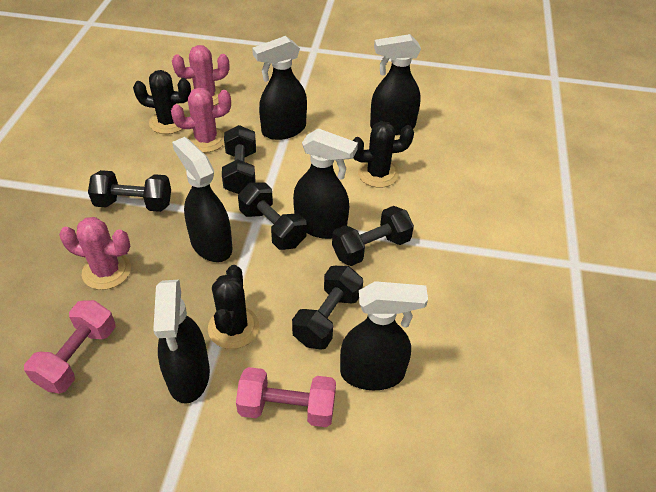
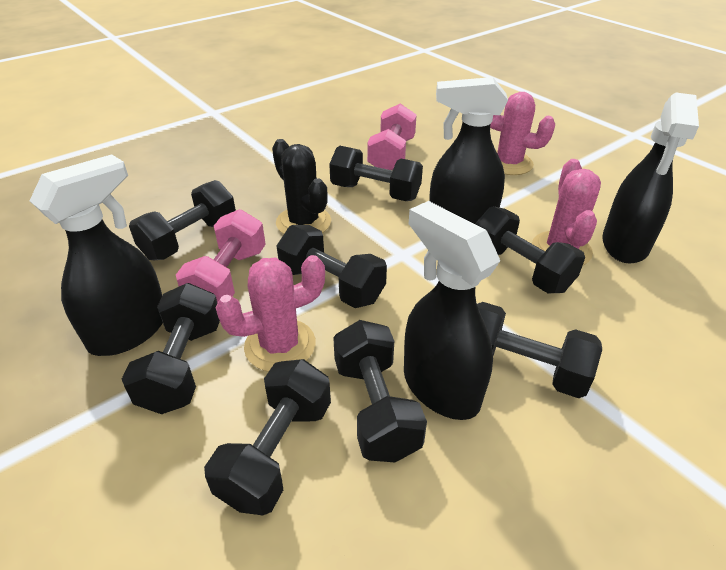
black cactus: [133,70,191,134] [208,265,259,349] [352,121,414,188] = 3 -> [272,139,331,234] = 1
black dumbbell: [88,170,171,212] [222,125,256,194] [238,182,307,250] [292,266,363,350] [332,206,414,266] = 5 -> [122,283,220,414] [129,180,236,260] [204,359,331,515] [276,225,387,308] [329,146,423,201] [333,320,427,462] [475,206,585,293] [477,302,602,398] = 8
black spray bottle: [153,279,210,404] [172,137,232,262] [252,36,307,140] [293,128,358,239] [340,281,428,390] [370,34,421,135] = 6 -> [30,154,163,356] [404,201,500,420] [429,77,508,224] [602,92,699,264] = 4

